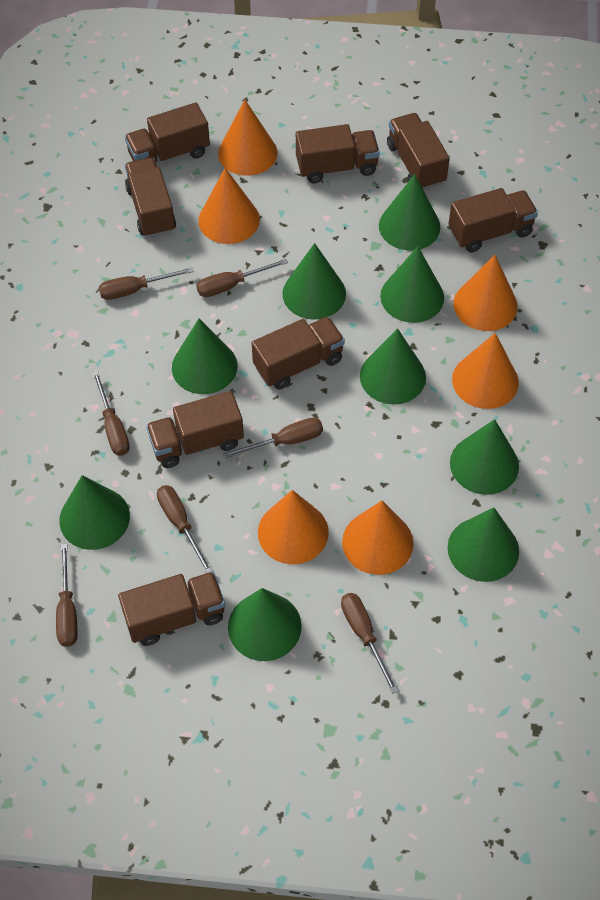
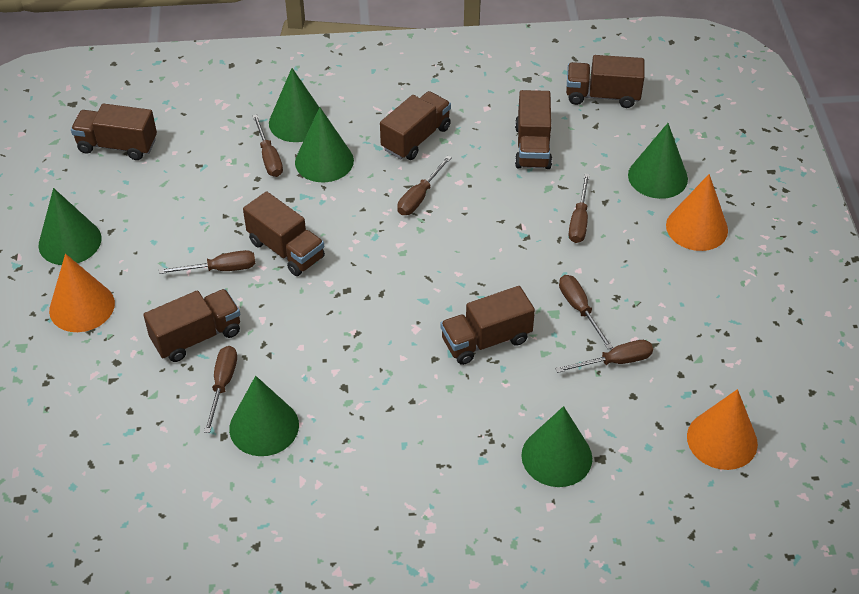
brown truck: [118,572,225,646] [125,102,210,163] [125,157,176,238] [146,391,244,468] [252,317,345,390] [296,124,380,183] [387,113,450,190] [449,188,538,253] = 8 -> [71,103,157,160] [143,289,240,362] [243,191,325,276] [380,91,451,160] [440,286,535,365] [515,90,552,169] [566,55,644,108] = 7
green cone: [59,475,130,550] [172,319,237,394] [228,588,302,661] [282,243,346,320] [360,328,426,405] [379,174,440,251] [380,246,444,323] [448,507,519,582] [450,419,519,495] = 9 -> [38,188,101,265] [229,376,299,456] [269,68,319,142] [295,107,354,182] [521,406,592,487] [628,123,688,199] = 6
orange cone: [198,168,260,244] [218,100,277,176] [258,490,329,564] [342,501,413,575] [452,333,519,409] [453,255,518,331] = 6 -> [49,254,115,332] [666,174,728,251] [687,389,758,470] = 3

